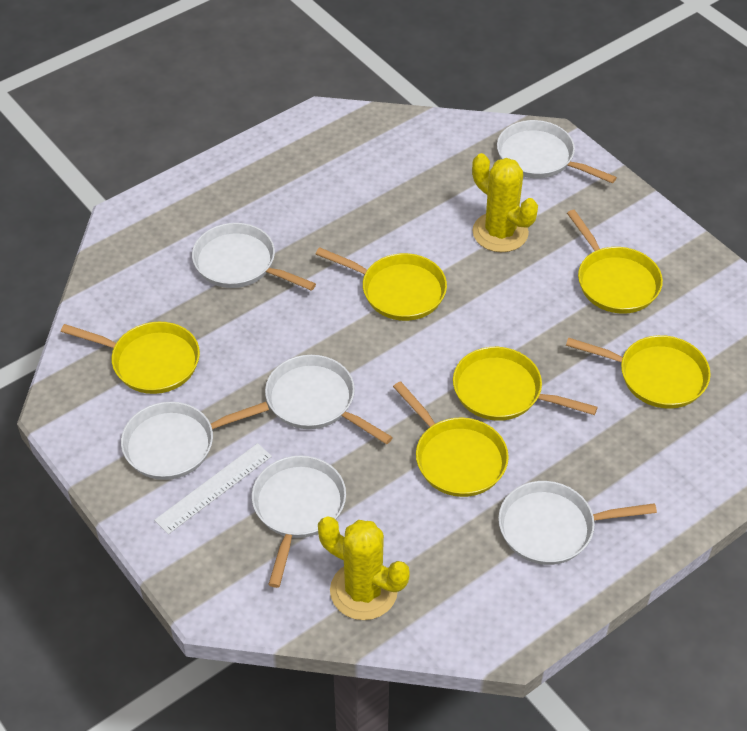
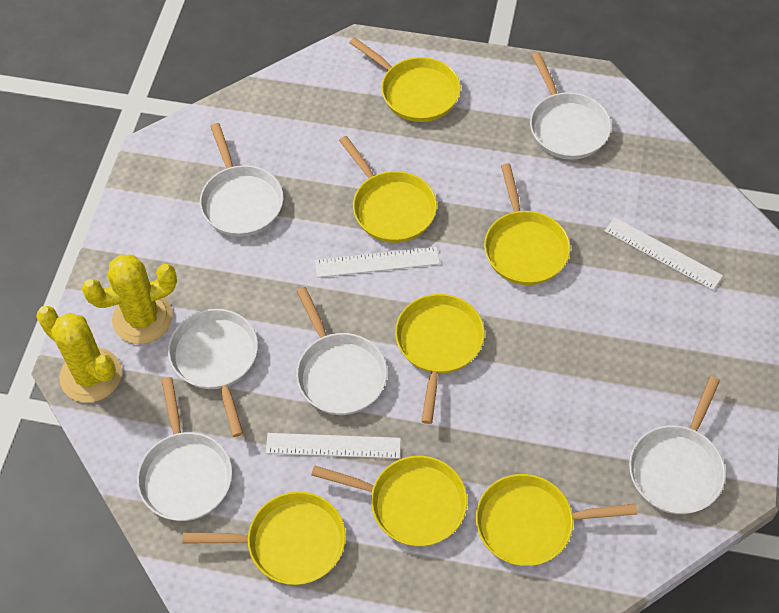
white ruler: [154,443,272,534] = 1 -> [266,433,401,459] [315,247,440,278] [605,217,723,290] = 3
yellow pan: [61,322,200,394] [316,247,447,321] [393,381,509,497] [453,347,598,421] [566,335,711,409] [567,210,663,314] = 6 -> [183,491,346,585] [311,456,467,546] [339,136,437,243] [350,37,461,122] [395,294,485,424] [476,474,638,566] [484,163,570,285] = 7

